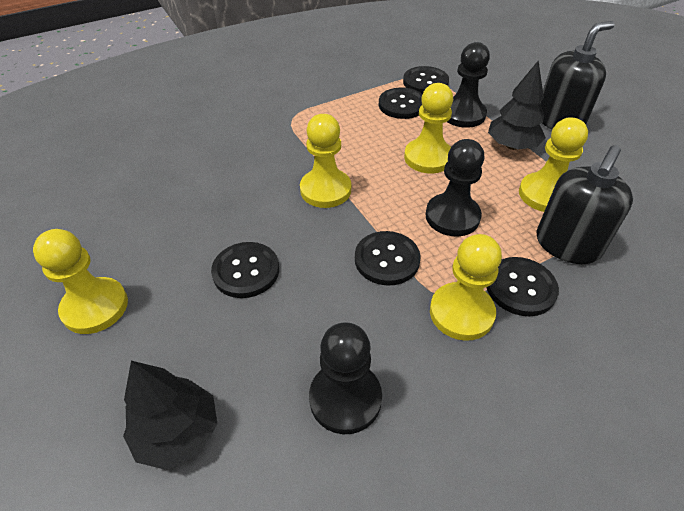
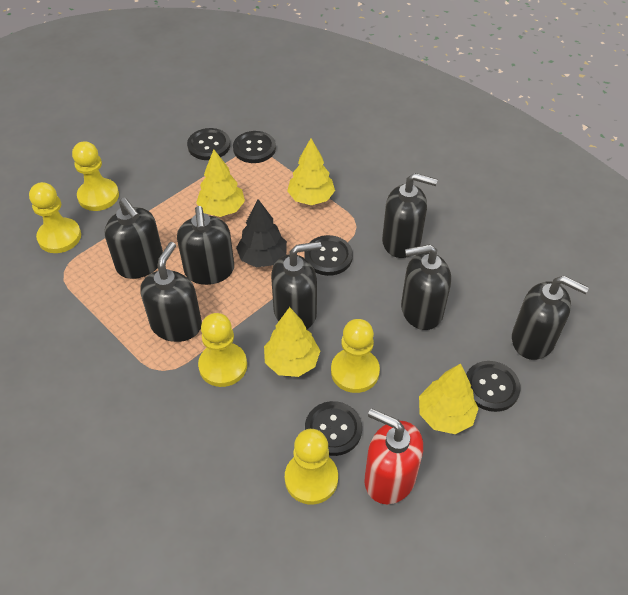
black pawn: [309,322,382,434] [426,139,485,236] [447,42,490,128] = 3 -> none = 0
black soap dispenser: [536,145,633,264] [540,21,614,129] = 2 -> [104,198,163,279] [140,242,202,342] [177,206,234,285] [271,241,321,329] [382,173,438,258] [401,244,451,330] [512,276,589,360] = 7
black tree: [123,361,218,470] [488,60,546,150] = 2 -> [236,199,287,268] = 1
red soap dispenser: none = 0 -> [365,409,423,504] = 1
yellow tree: none = 0 -> [196,149,245,217] [264,307,320,377] [287,138,335,205] [419,363,479,434] = 4

